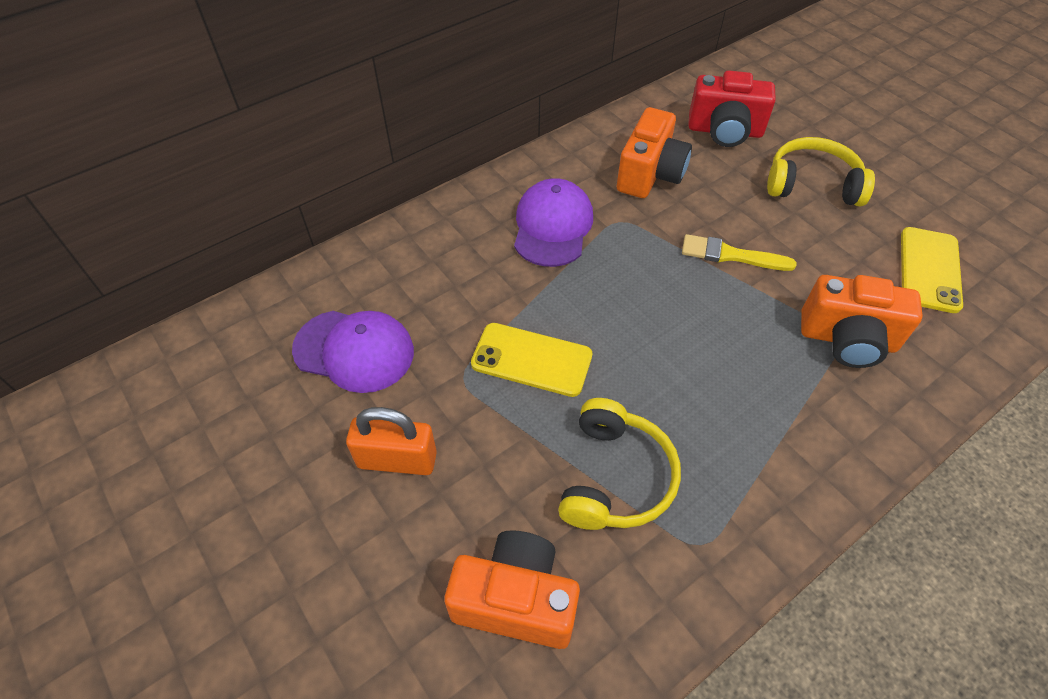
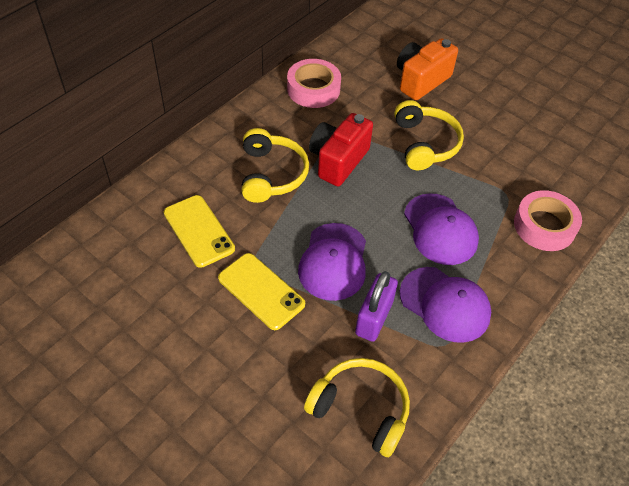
orange camera: [444,530,580,649] [617,107,692,198] [801,275,923,368] = 3 -> [397,38,458,100] = 1
orange padlock: [346,407,437,475] = 1 -> none = 0
pink tape: none = 0 -> [287,59,341,108] [514,190,582,251] = 2
purple cap: [292,311,414,393] [514,178,593,267] = 2 -> [298,223,366,301] [400,267,491,343] [404,193,479,265] = 3
purple padlock: none = 0 -> [355,271,398,342] = 1
yellow brush: [682,234,797,271] = 1 -> none = 0
yellow headphones: [558,398,681,530] [767,137,875,207] = 2 -> [241,128,309,203] [304,358,410,457] [394,100,464,170] = 3

